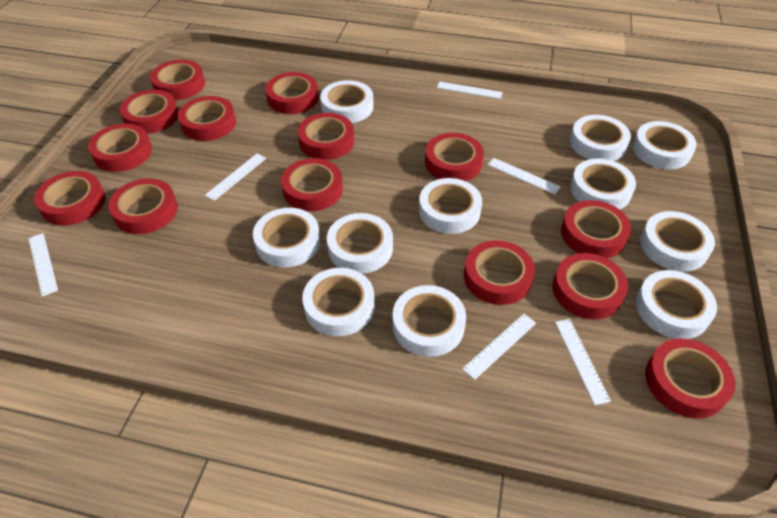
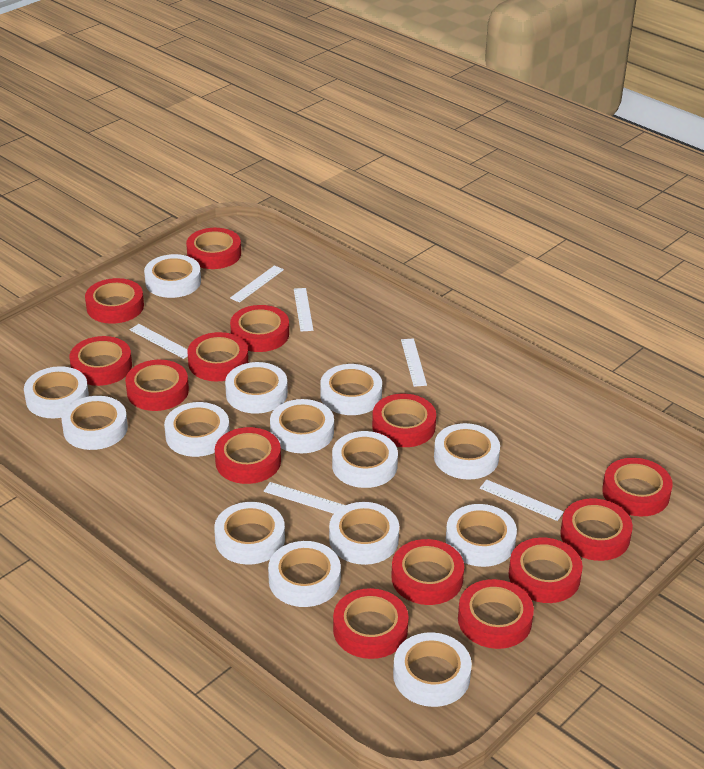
white tape: [253,208,320,267] [302,268,375,336] [320,80,373,123] [327,213,393,274] [392,285,466,357] [419,178,482,234] [570,115,631,161] [570,159,636,209] [633,121,697,169] [636,270,717,339] [640,211,715,272] = 11 -> [24,366,89,418] [61,396,128,450] [144,254,201,298] [164,402,230,457] [214,502,285,565] [225,362,288,414] [268,541,341,607] [270,399,334,453] [320,364,382,415] [329,502,399,565] [332,431,398,488] [393,632,472,707] [434,423,500,480] [446,504,517,567] = 14

